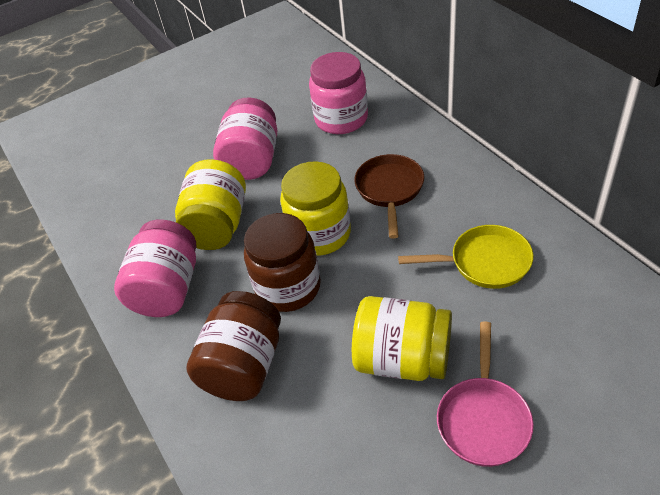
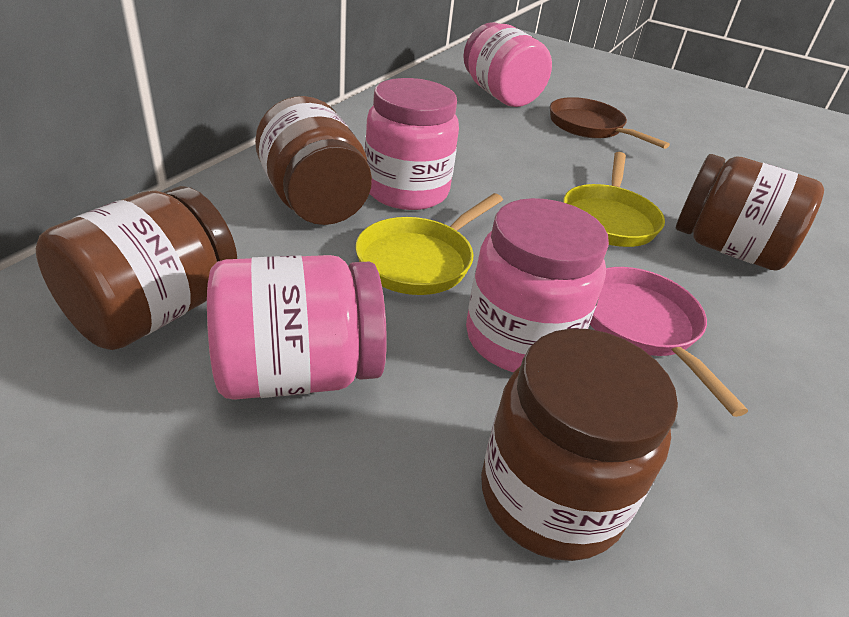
brown jar: [186,291,281,401] [244,213,321,312] = 2 -> [36,186,237,350] [255,96,372,225] [481,328,678,561] [676,154,824,271] = 4
pink jar: [114,220,196,317] [213,97,277,180] [309,52,368,134] = 3 -> [207,255,387,400] [365,78,459,210] [463,22,552,107] [466,198,609,373] = 4
yellow jar: [175,159,246,250] [280,161,351,256] [352,296,452,381] = 3 -> none = 0
yellow pan: [398,225,533,289] = 1 -> [356,193,503,295] [563,152,665,247] = 2

